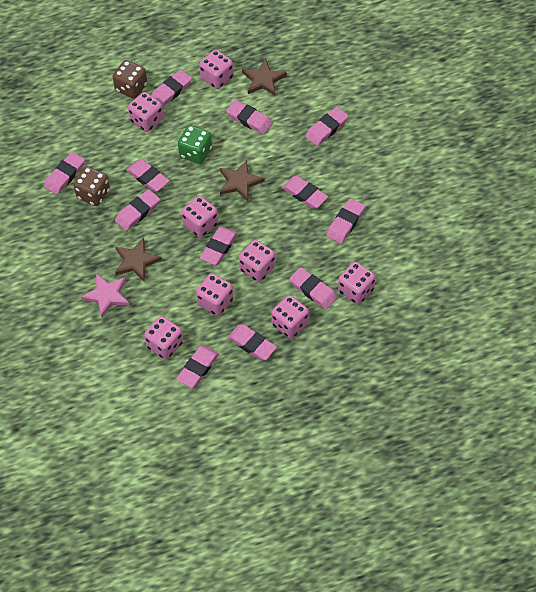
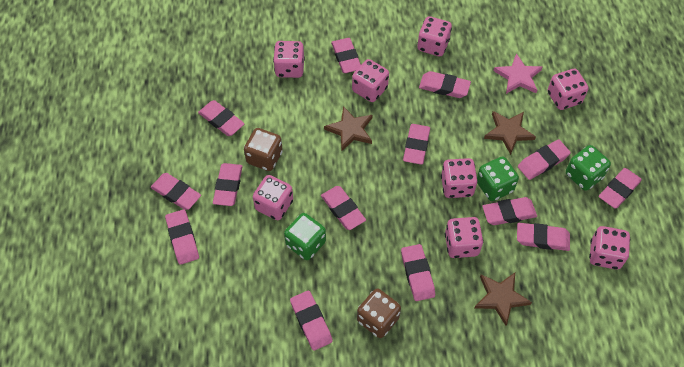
green dice: [178,125,212,164] = 1 -> [284,213,326,260] [477,157,519,201] [566,145,611,191] = 3
pink eraser: [44,152,85,195] [115,189,160,231] [126,159,170,192] [151,70,192,107] [176,345,219,388] [200,226,238,265] [226,100,273,134] [228,324,277,361] [282,176,328,209] [289,267,338,309] [305,107,349,146] [326,198,365,244] = 12 -> [151,173,201,210] [165,209,199,265] [198,100,245,136] [213,163,243,206] [290,290,333,351] [321,186,366,230] [331,38,361,73] [401,244,435,301] [403,124,430,165] [419,71,471,98] [482,197,537,225] [517,223,570,251] [518,139,571,180] [599,168,642,209] = 14

